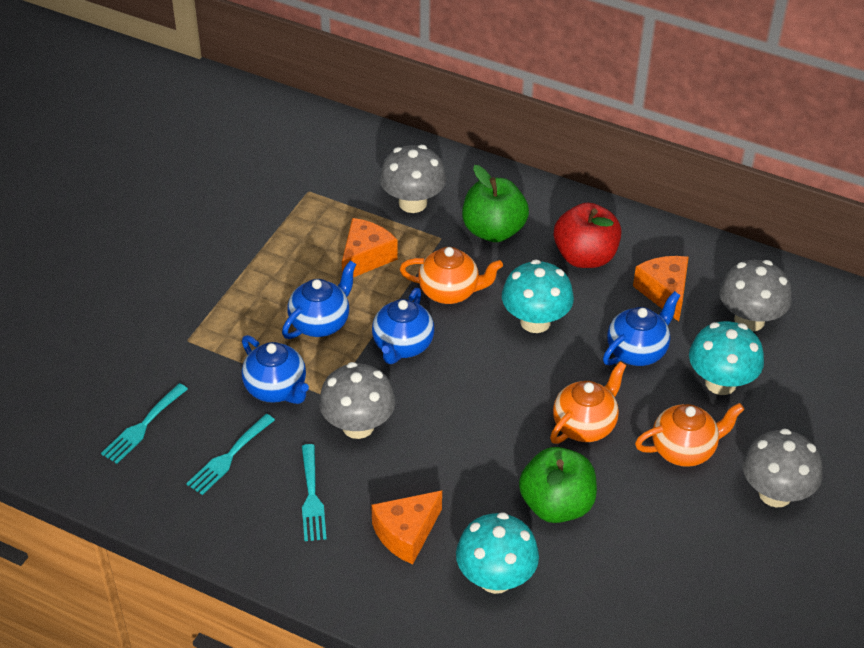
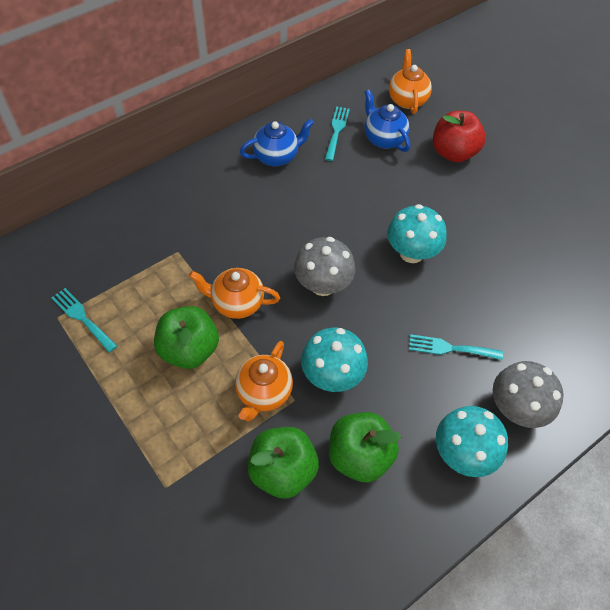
blue teapot: [242,335,309,404] [282,261,356,339] [372,288,434,364] [603,291,681,366] = 4 -> [240,119,314,166] [365,89,410,152] = 2
green apple: [462,165,529,242] [519,447,597,523] = 2 -> [154,306,219,369] [248,427,319,499] [329,412,401,482] = 3
grey mushroom: [319,362,396,439] [379,145,446,213] [719,260,792,331] [743,429,823,508] = 4 -> [294,237,355,296] [493,361,564,428] = 2
orange cheese: [342,218,398,277] [371,490,442,564] [633,256,689,322] = 3 -> none = 0

